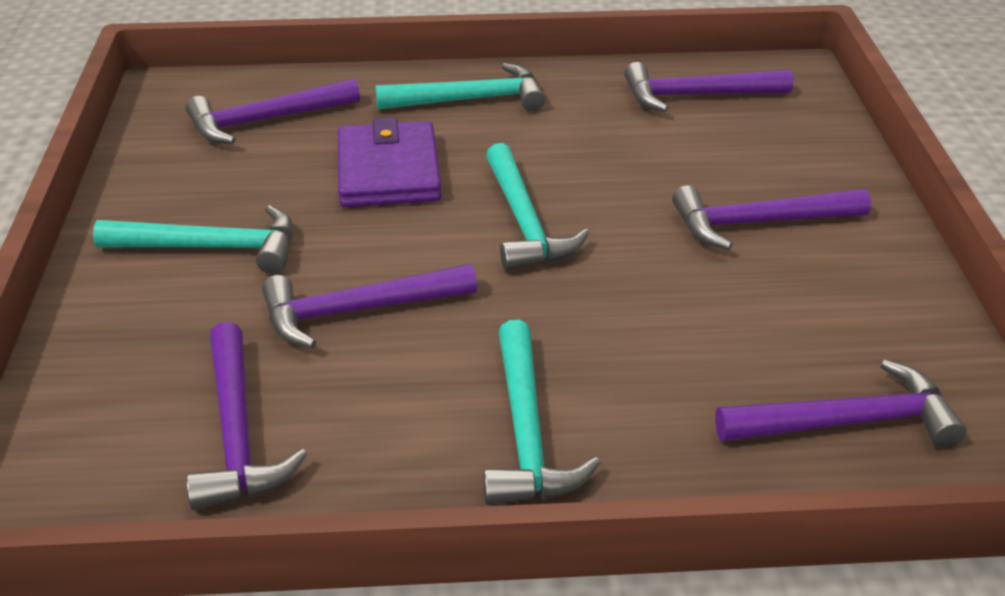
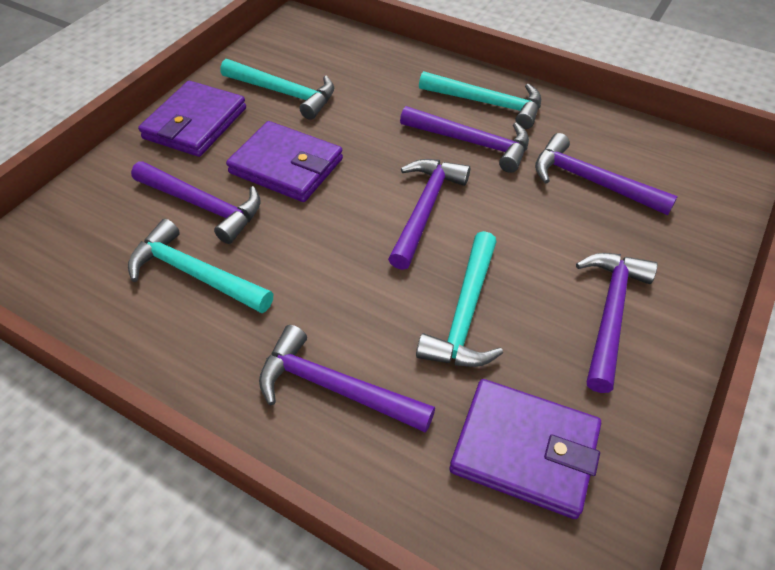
purple wallet: [338,117,442,207] = 1 -> [138,81,246,157] [226,121,343,202] [450,379,601,519] = 3

